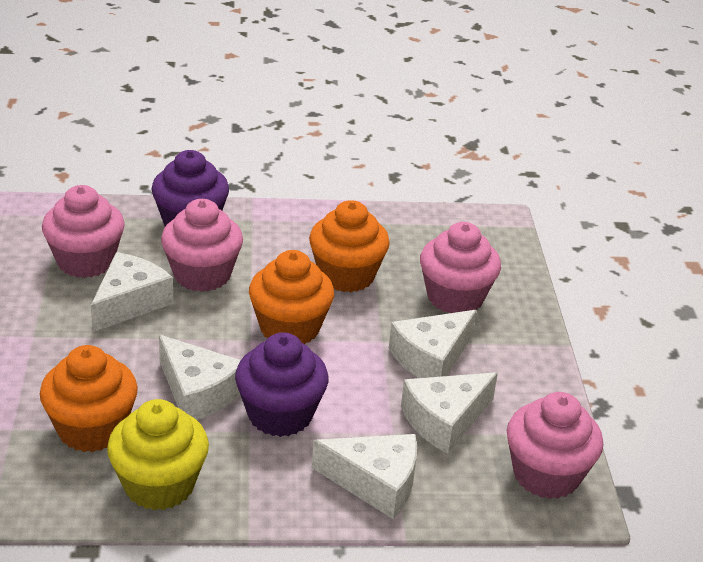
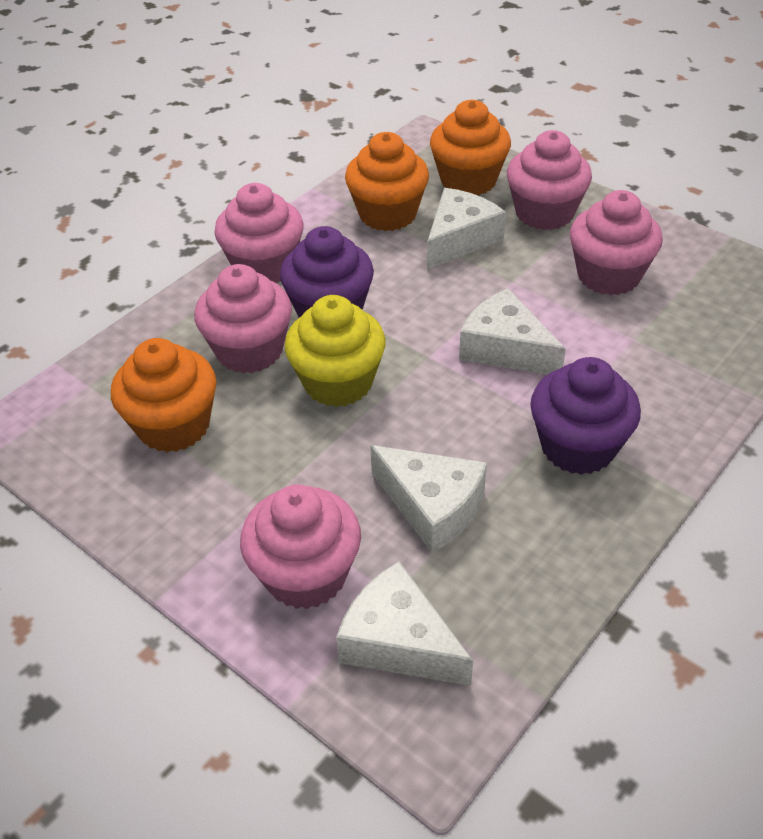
pink cupcake: [42,185,125,278] [161,199,243,292] [420,222,501,313] [507,392,603,499] = 4 -> [194,264,292,374] [214,183,303,283] [240,484,361,609] [507,130,592,230] [570,190,663,296] = 5
white cheese: [91,252,173,332] [159,335,240,420] [312,434,417,519] [389,310,477,378] [401,372,498,454] = 5 -> [336,561,473,686] [370,445,487,553] [427,188,506,270] [459,288,566,375] = 4

